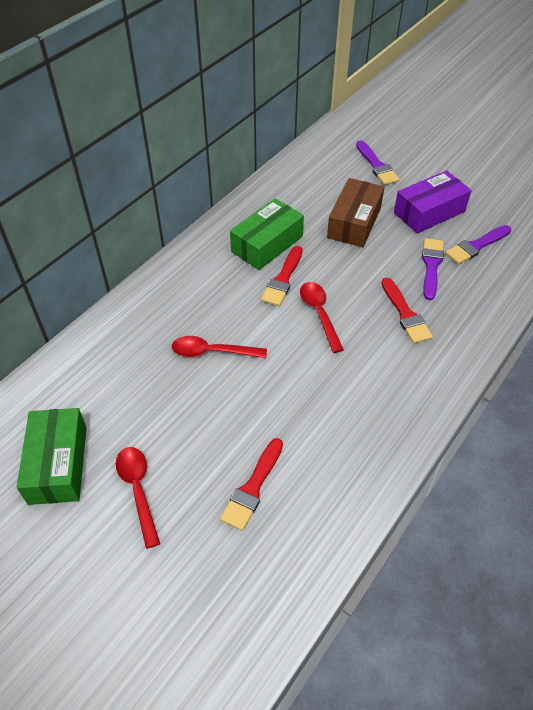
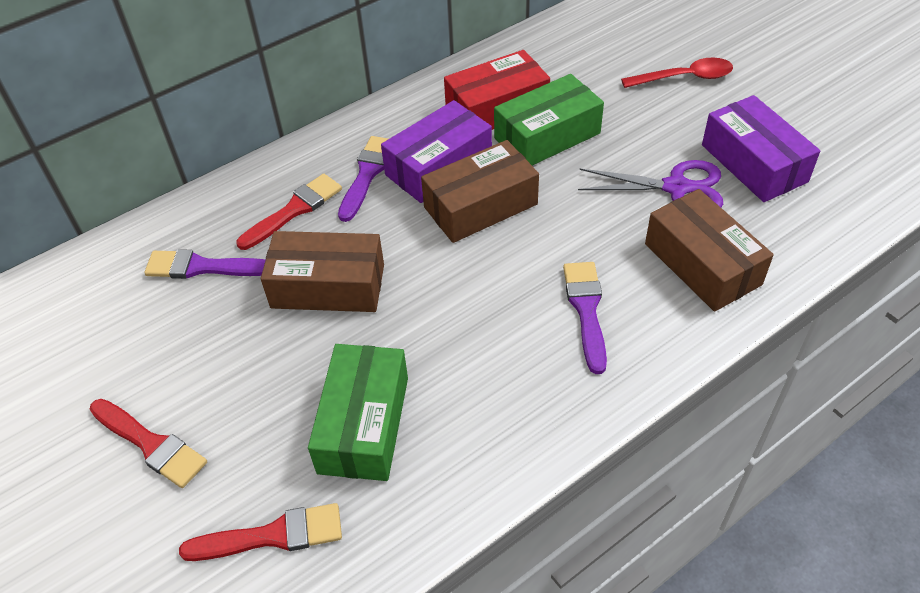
brown box: [327,178,385,247] = 1 -> [261,231,384,312] [421,140,539,243] [645,189,774,312] = 3
purple box: [394,170,472,233] = 1 -> [381,100,492,203] [702,95,820,202] = 2
purple scissors: none = 0 -> [578,160,723,207] = 1
red box: none = 0 -> [444,50,550,130] = 1
red spoon: [116,447,160,549] [172,336,267,358] [300,282,344,353] = 3 -> [621,58,733,88] = 1

